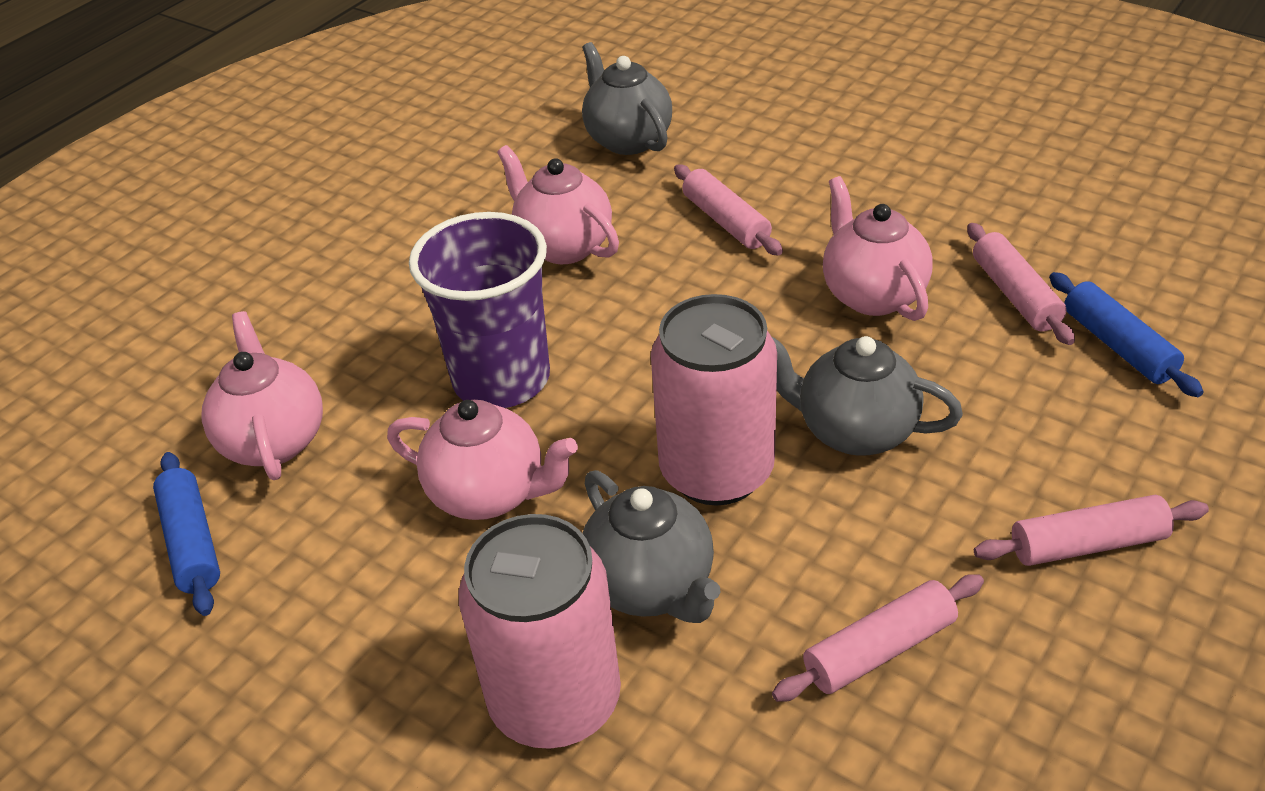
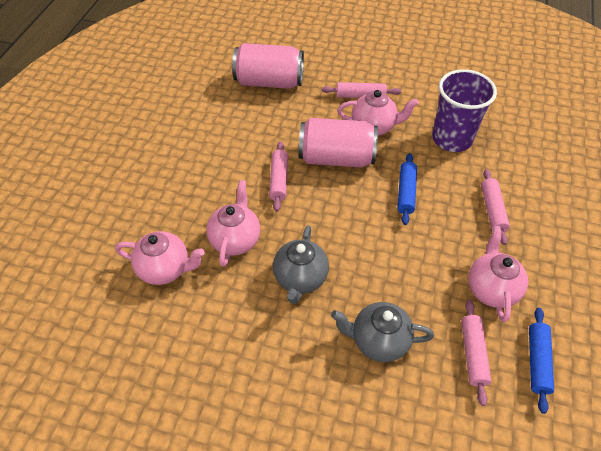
grey teapot: [582,42,672,155] [582,470,721,623] [771,336,963,456] = 3 -> [273,225,329,304] [331,302,434,362] = 2

